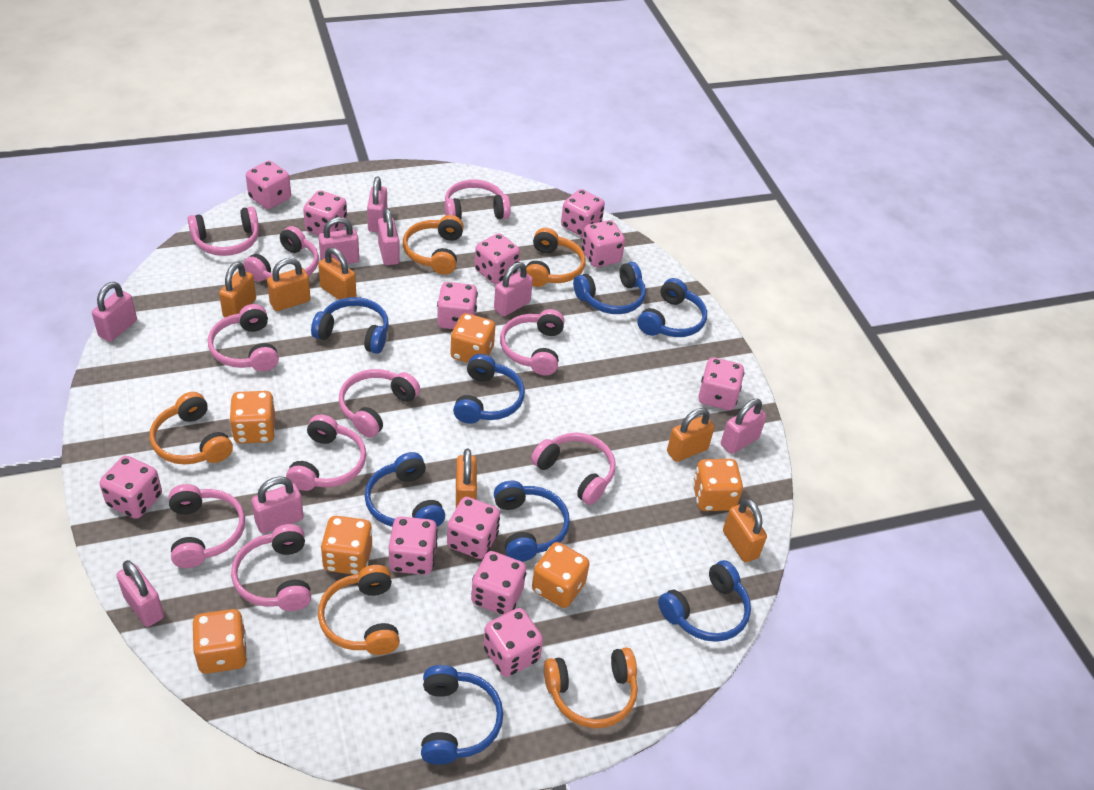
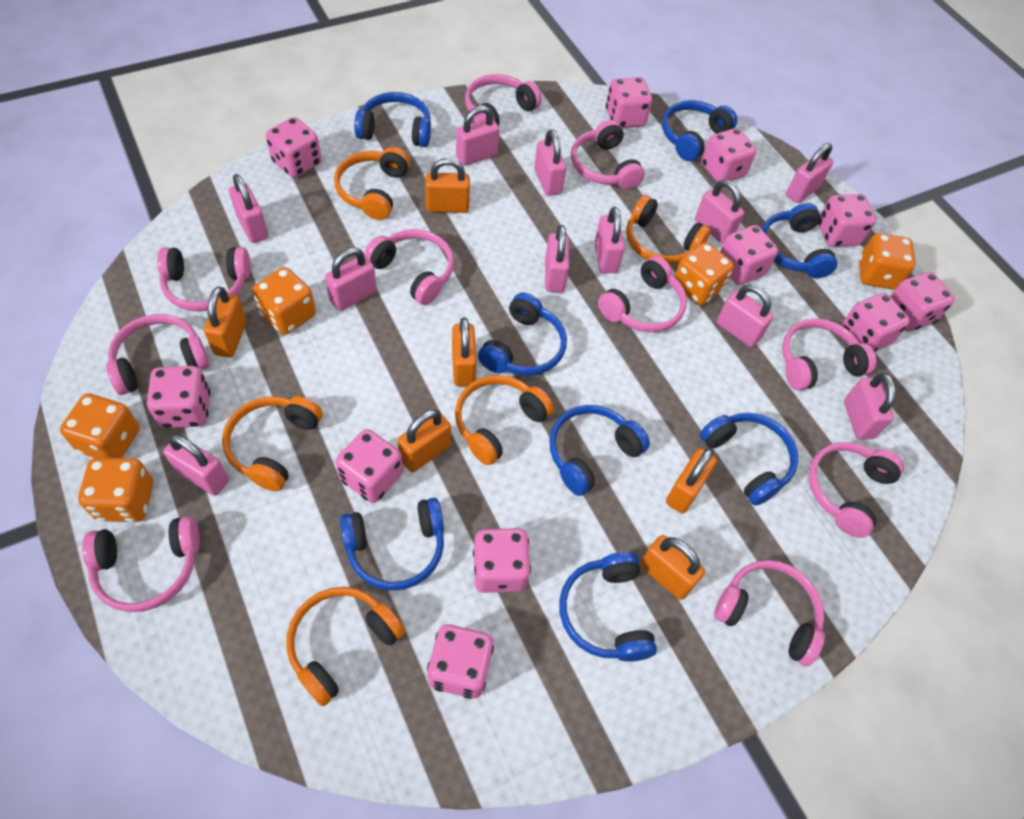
orange dice: [193,609,248,674] [229,391,275,444] [320,516,372,575] [450,313,496,363] [532,542,590,608] [692,459,743,511] = 6 -> [60,393,140,458] [78,457,153,522] [252,267,316,335] [674,242,734,305] [859,233,915,290] = 5
pink dice: [99,456,162,519] [246,161,291,209] [303,191,347,235] [389,516,438,575] [437,282,478,329] [447,497,500,559] [471,551,526,615] [475,233,520,284] [483,608,543,677] [561,189,605,237] [582,220,625,267] [698,357,744,410] = 12 -> [147,366,211,428] [266,117,321,178] [336,429,403,503] [427,624,494,699] [473,528,531,593] [606,77,652,128] [701,128,757,182] [720,225,778,285] [818,194,876,247] [841,293,910,352] [890,272,955,332] = 11
pink padlock: [92,282,137,342] [116,560,164,627] [252,476,304,533] [319,217,359,264] [367,177,387,232] [378,208,400,265] [494,262,533,316] [721,399,767,454] = 8 -> [163,434,229,496] [229,174,268,243] [325,248,377,311] [456,106,499,166] [534,129,566,196] [545,225,569,293] [595,207,625,273] [695,179,744,244] [717,284,774,347] [786,143,833,203] [844,373,896,440] = 11

